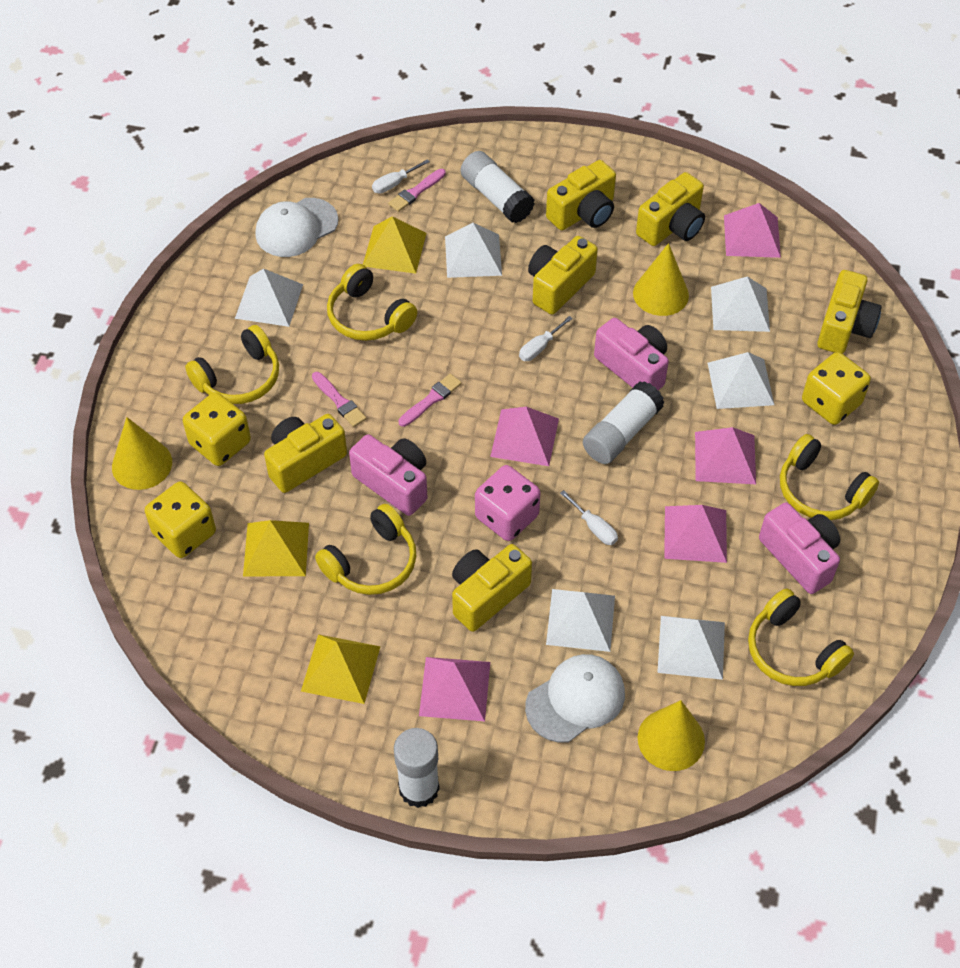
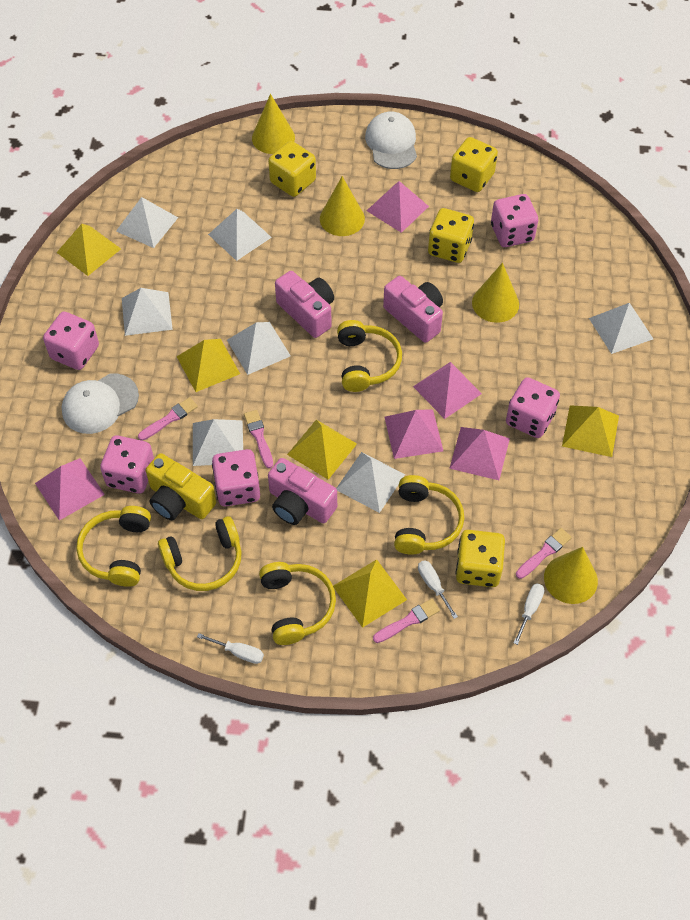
pink brush: [312,372,367,427] [388,169,446,212] [398,374,462,427] = 3 -> [138,397,198,441] [244,410,273,468] [373,599,440,643] [516,528,572,579] = 4
pink dice: [475,465,541,541] = 1 -> [43,312,99,370] [100,435,154,494] [212,449,260,506] [491,194,538,247] [506,377,560,438] = 5
white glue stick: [394,728,440,808] [460,151,534,223] [583,381,665,464] = 3 -> none = 0
white pyramid: [235,269,303,327] [445,223,502,278] [546,589,615,652] [657,616,725,680] [708,352,774,409] [711,276,770,332] = 6 -> [116,197,178,248] [122,288,173,336] [193,419,243,466] [208,209,272,261] [227,322,291,375] [336,452,405,513] [589,303,653,354] = 7
yellow camera: [264,414,347,493] [452,544,532,632] [528,236,598,315] [546,160,616,230] [636,172,705,246] [817,270,882,354] = 6 -> [146,453,216,520] = 1
yellow cone: [112,417,172,490] [633,243,689,316] [638,700,705,771] = 3 -> [252,94,295,154] [320,176,365,236] [472,263,519,323] [544,547,598,604] = 4
yellow dice: [145,481,216,558] [183,392,251,466] [802,352,871,425] = 3 -> [268,141,316,197] [428,208,474,263] [450,137,498,192] [456,530,505,587] = 4
yellow pyramid: [243,520,309,577] [301,634,381,704] [363,216,426,274] = 3 -> [56,224,121,276] [176,339,240,392] [287,420,357,480] [333,559,407,628] [562,405,619,457] = 5

